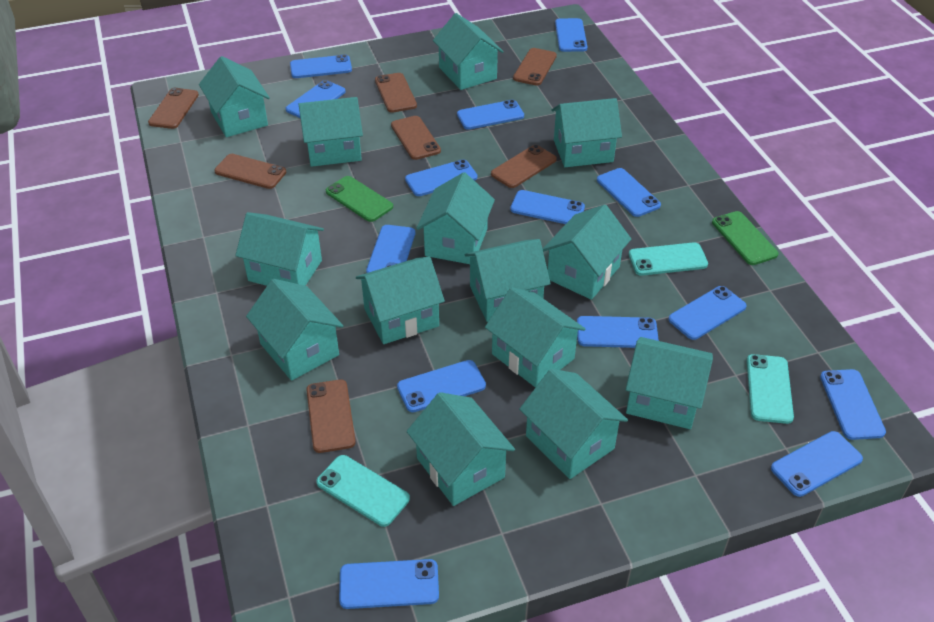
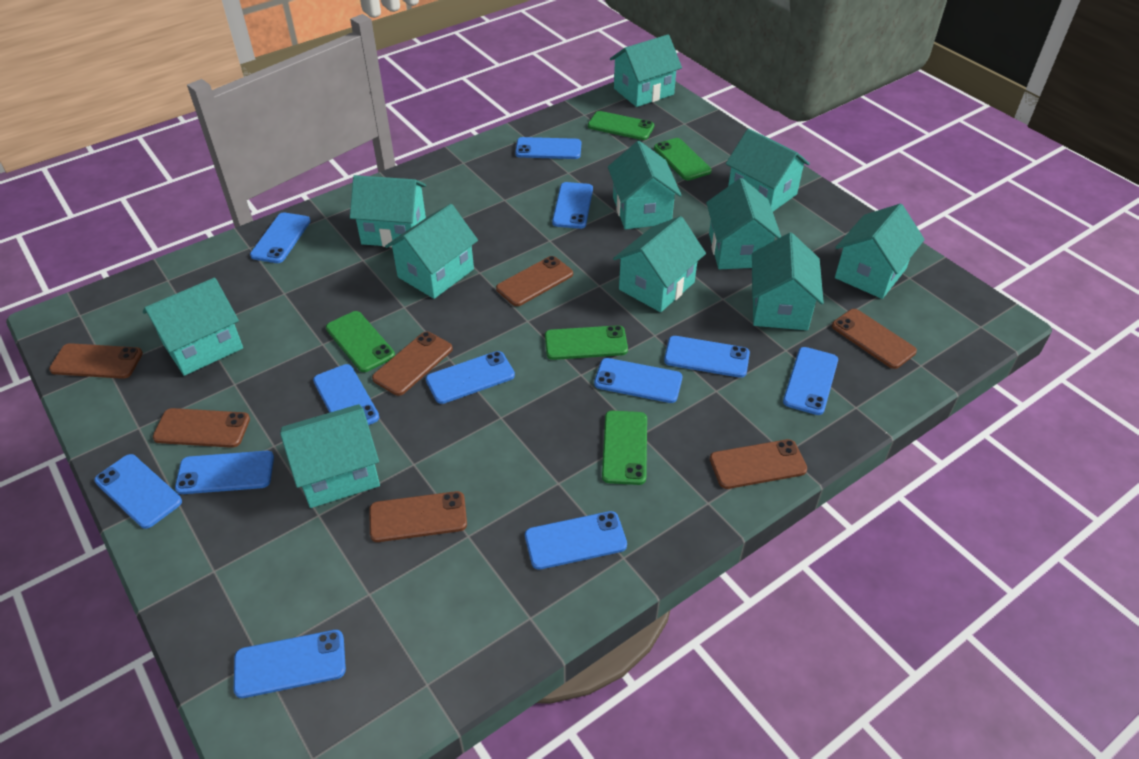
blue phone: [286,80,346,118] [290,54,352,78] [339,559,439,609] [366,225,415,273] [397,360,486,412] [405,159,477,196] [457,100,524,130] [510,190,585,224] [555,18,587,52] [577,316,659,348] [597,168,661,217] [668,286,747,340] [771,431,863,497] [820,369,886,440] = 14 -> [94,454,182,529] [175,451,274,494] [234,630,346,698] [250,212,311,263] [313,364,379,425] [426,351,515,404] [515,137,581,159] [525,511,627,570] [552,182,593,229] [594,358,682,403] [664,336,750,378] [783,347,838,415] = 12
green phone: [326,176,393,222] [712,211,779,265] = 2 -> [326,311,395,372] [545,325,628,360] [588,111,654,140] [602,411,647,485] [654,138,711,181] = 5
turquoise house: [199,56,270,137] [235,212,324,286] [246,279,343,381] [298,97,363,167] [356,257,445,344] [407,392,515,506] [416,172,495,264] [433,13,504,90] [465,239,551,322] [485,287,585,388] [519,369,628,479] [543,204,631,300] [551,98,622,167] [625,337,713,429] = 14 -> [143,278,243,376] [280,404,380,508] [350,175,426,247] [385,204,478,299] [608,141,682,229] [610,35,682,107] [613,216,706,312] [706,178,781,269] [726,129,810,211] [752,233,824,330] [835,204,925,299] = 11
turquoise phone: [316,455,410,527] [629,242,708,276] [747,354,794,424] = 3 -> none = 0

